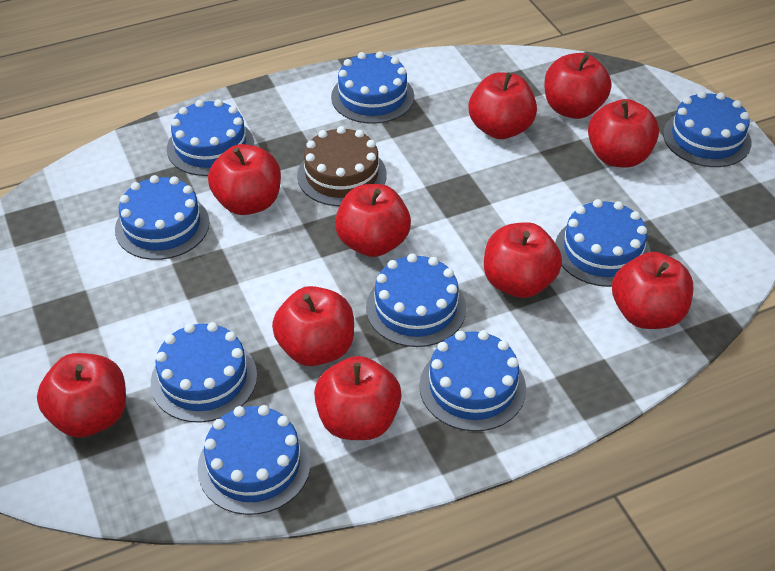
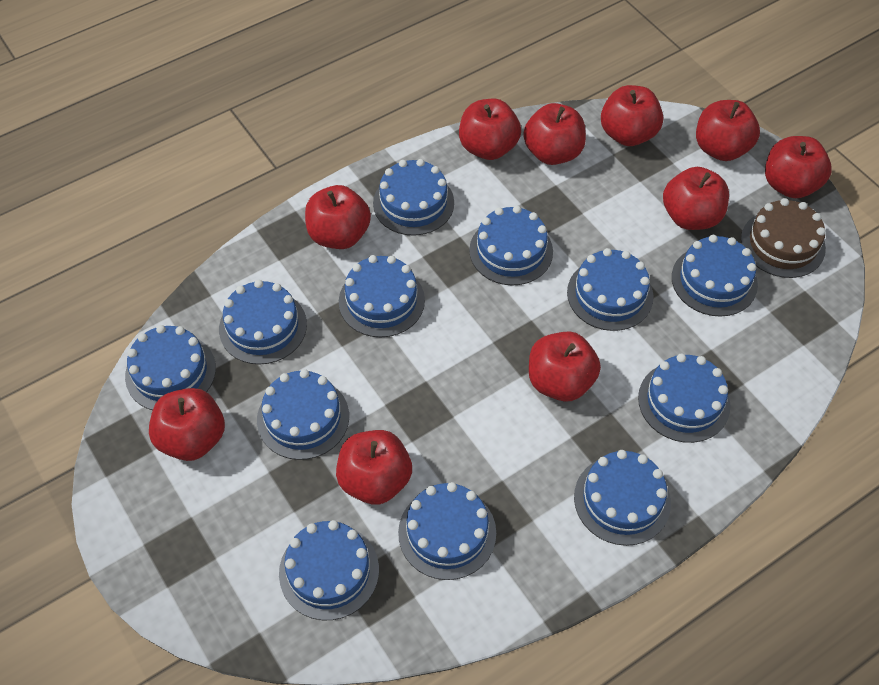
blue cake: [115,175,210,260] [151,322,257,423] [167,99,254,176] [197,405,311,515] [331,51,414,124] [366,254,466,347] [420,330,526,431] [555,199,651,287] [663,91,751,167] = 9 -> [125,325,216,410] [219,280,307,365] [257,369,349,460] [279,520,379,620] [339,255,425,337] [373,159,454,236] [398,482,496,580] [469,206,553,285] [567,248,653,331] [574,450,671,546] [638,353,731,443] [672,235,758,317] = 12

